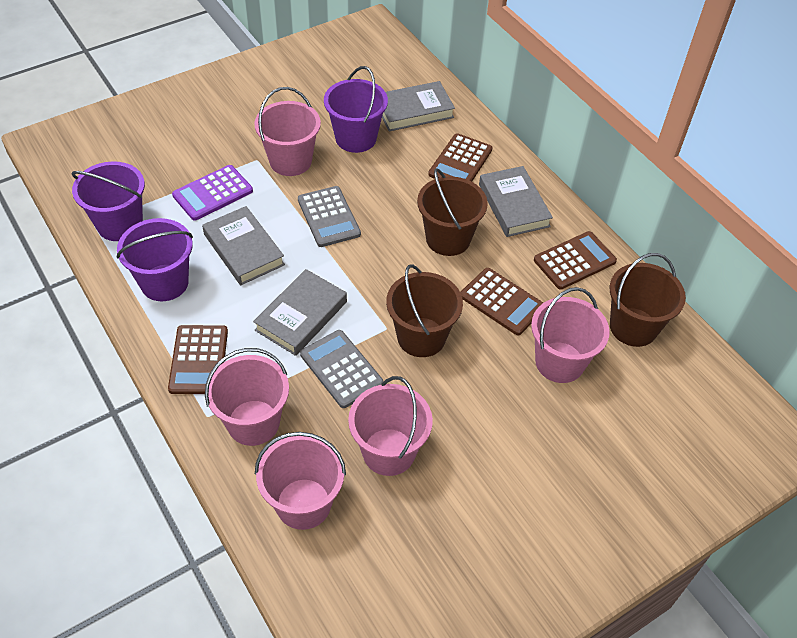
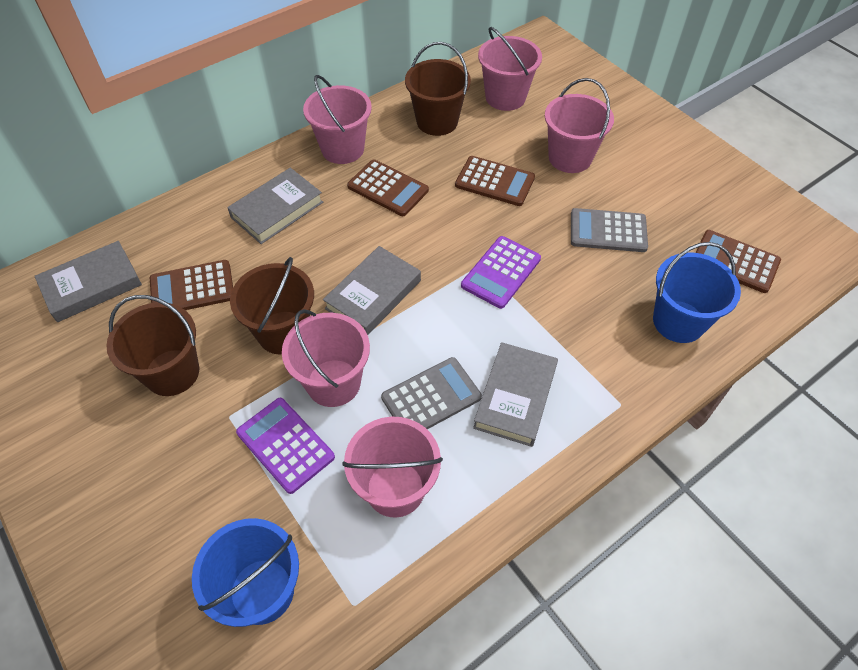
blue bucket: none = 0 -> [192,518,299,627] [653,242,741,343] = 2
purple bucket: [72,161,145,241] [117,218,193,301] [324,66,388,153] = 3 -> none = 0
purple calculator: [172,165,253,221] = 1 -> [236,398,335,494] [461,236,541,309] = 2

